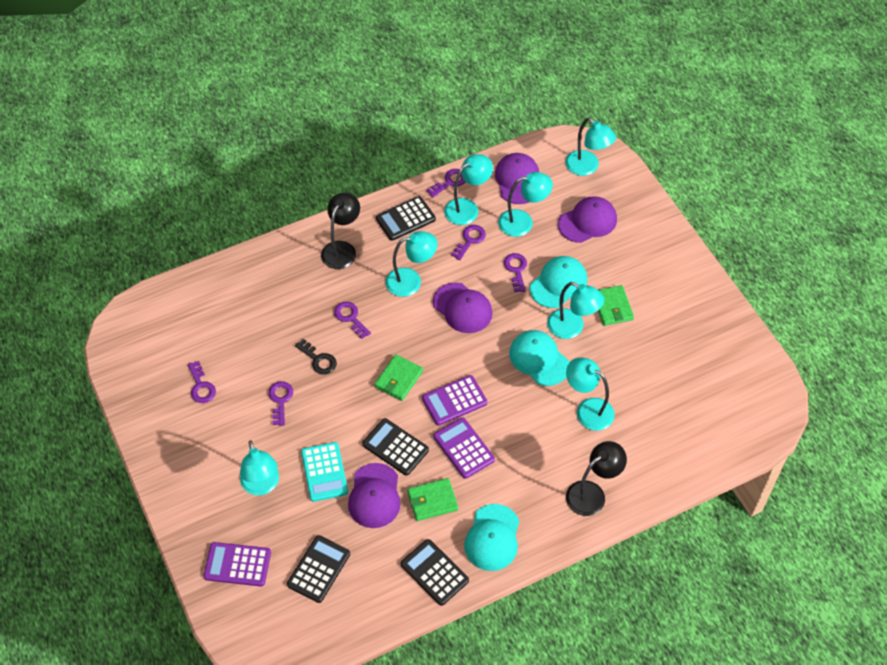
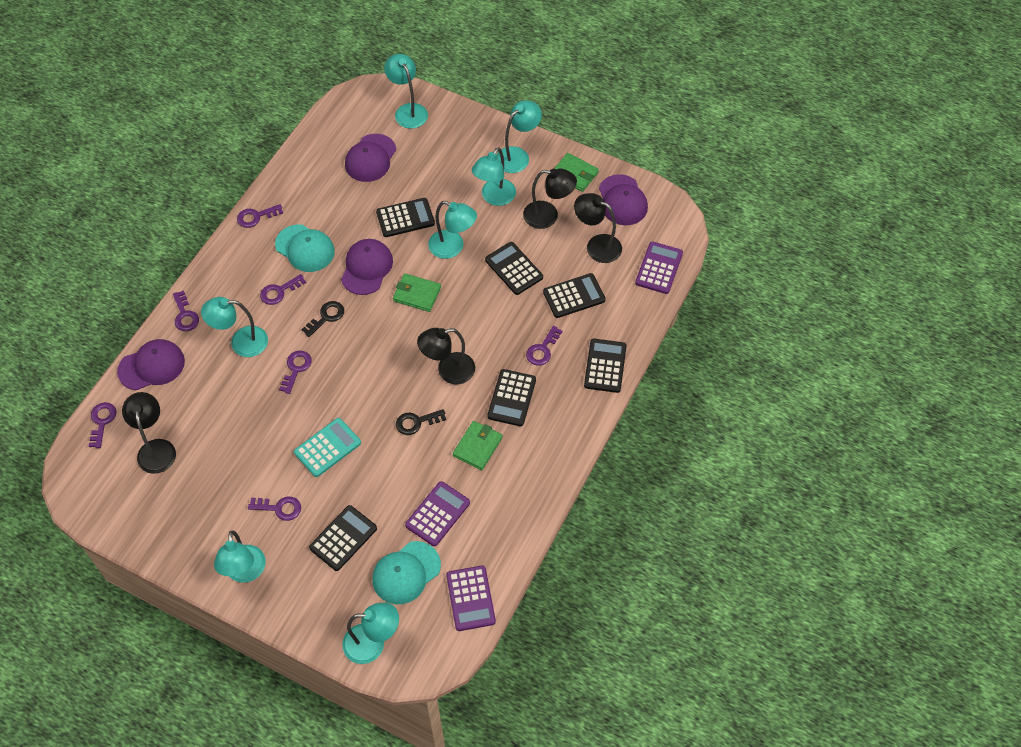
black calculator: [287,535,350,603] [362,418,429,476] [376,196,436,241] [401,539,469,606] = 4 -> [309,505,377,571] [376,198,435,237] [485,242,543,295] [487,369,536,426] [543,273,606,318] [584,339,627,393] = 6
black key: [295,339,337,374] = 1 -> [301,301,344,337] [396,409,446,435] = 2
black lamp: [321,192,360,269] [566,441,627,516] = 2 -> [122,392,176,474] [417,328,475,384] [523,169,577,229] [574,193,622,263] = 4
purple key: [188,361,216,403] [268,381,293,426] [334,302,371,339] [427,169,465,198] [451,225,486,260] [504,253,527,292] = 6 -> [89,402,116,448] [173,290,199,331] [237,204,283,228] [248,497,301,521] [260,274,306,305] [279,351,312,394] [526,326,563,366] = 7
turquoise cap: [464,504,519,571] [509,330,569,386] [530,256,587,308] = 3 -> [275,224,335,272] [372,541,441,605] = 2

